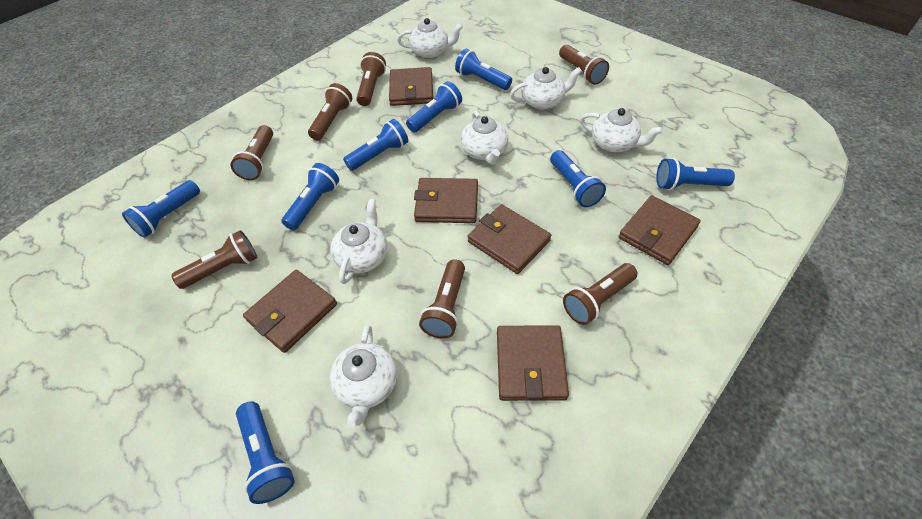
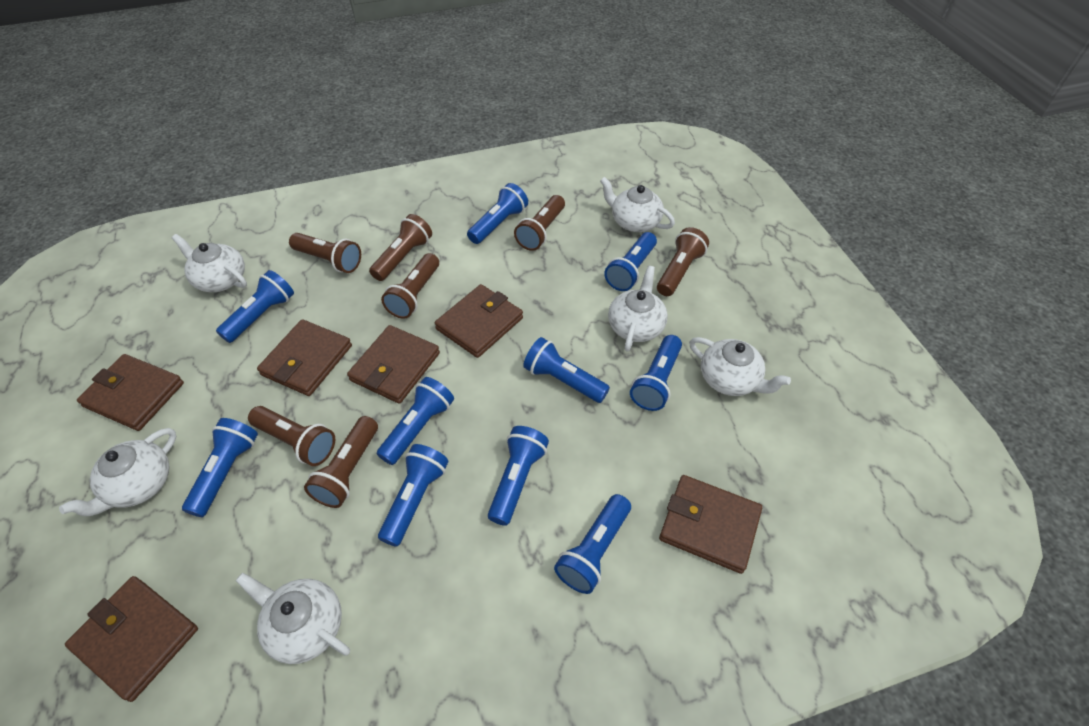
blue flashlight: [122,180,200,238] [236,401,295,504] [281,163,339,230] [343,119,408,171] [406,81,462,132] [455,49,512,90] [550,150,606,207] [656,158,735,190] = 8 -> [182,418,258,517] [216,270,294,343] [377,377,454,465] [378,444,449,547] [467,183,528,244] [488,426,549,526] [523,337,610,403] [554,494,631,594] [604,232,657,291] [630,335,682,411] = 10

